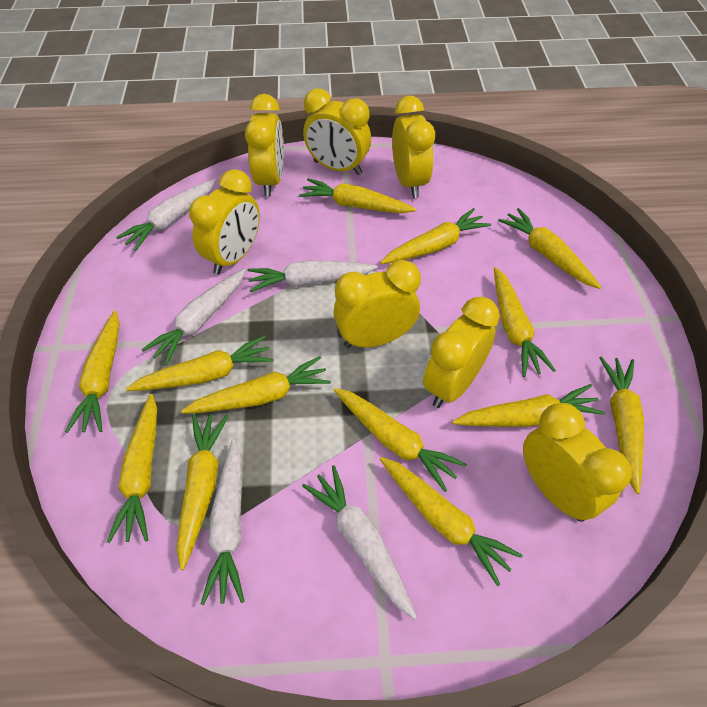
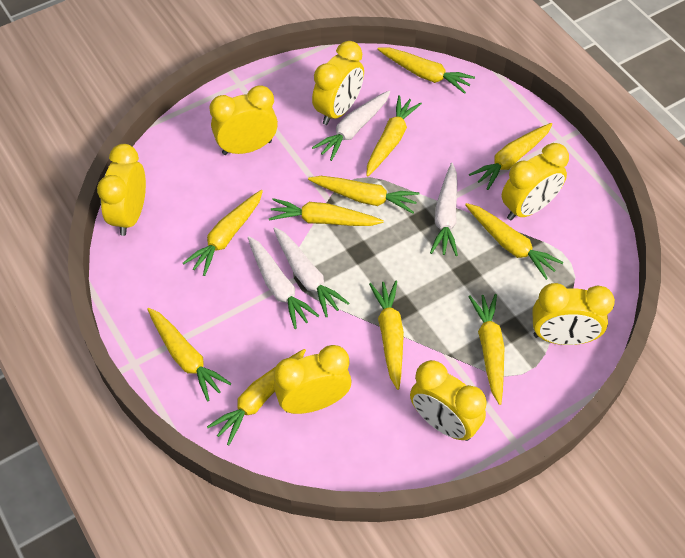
white carrot: [116,179,216,251] [141,269,246,366] [201,439,244,605] [248,260,378,292] [302,465,417,619] = 5 -> [248,236,319,329] [273,227,349,317] [312,90,390,161] [430,163,458,256] = 4
yellow carrot: [65,311,119,433] [107,394,157,543] [126,335,274,391] [177,414,229,570] [181,356,331,414] [299,178,416,213] [334,388,467,492] [380,457,523,586] [381,208,491,264] [452,384,605,427] [494,267,556,377] [498,208,601,289] [600,357,644,494] = 13 -> [147,308,232,401] [183,190,263,276] [207,349,306,445] [269,198,384,226] [308,176,420,214] [366,95,422,177] [369,281,404,390] [377,48,475,94] [465,203,563,280] [468,294,504,405] [469,123,552,190] = 11

